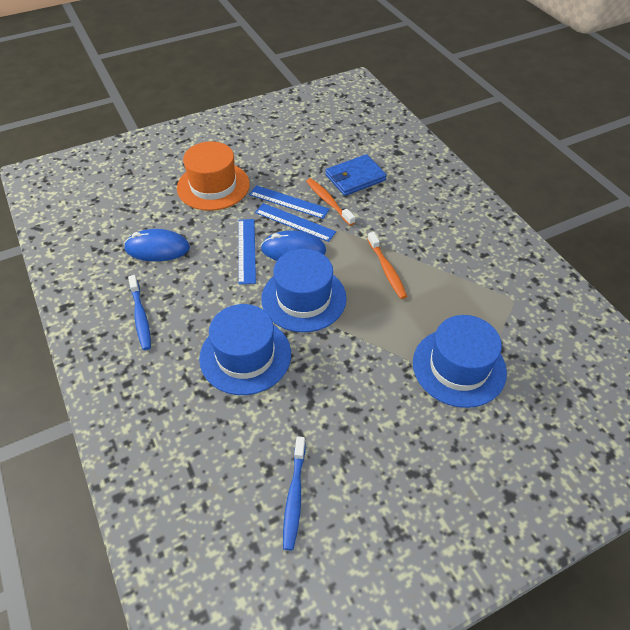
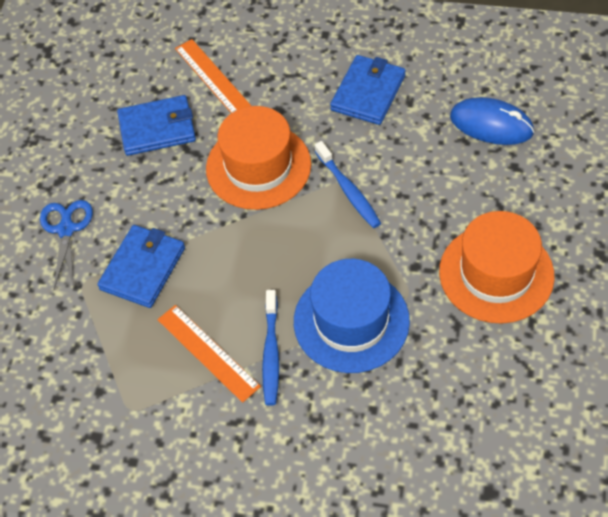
blue hat: [199,304,291,395] [261,249,347,332] [413,315,507,408] = 3 -> [294,259,410,373] = 1
blue mouse: [124,229,190,261] [261,230,326,261] = 2 -> [450,97,534,145] = 1
blue ruler: [238,219,256,285] [249,185,330,219] [255,203,336,242] = 3 -> none = 0
blue scissors: none = 0 -> [40,200,93,289] = 1
blue wallet: [325,154,387,196] = 1 -> [97,225,185,308] [117,95,196,156] [330,55,406,125] = 3
orange hat: [177,141,250,211] = 1 -> [206,106,311,210] [439,211,555,324] = 2
orange ruler: none = 0 -> [157,305,261,403] [175,39,251,113] = 2
orange toothbrush: [306,178,355,226] [367,232,407,299] = 2 -> none = 0

